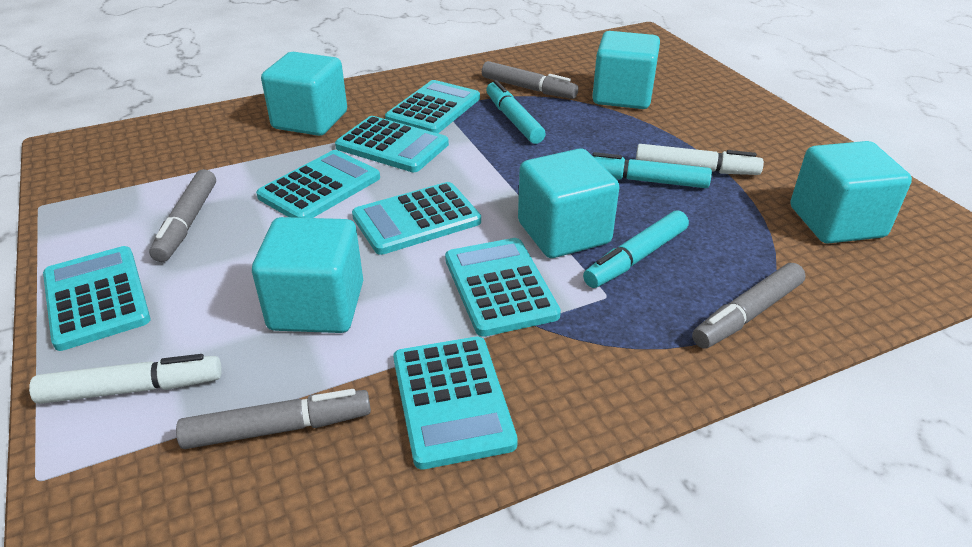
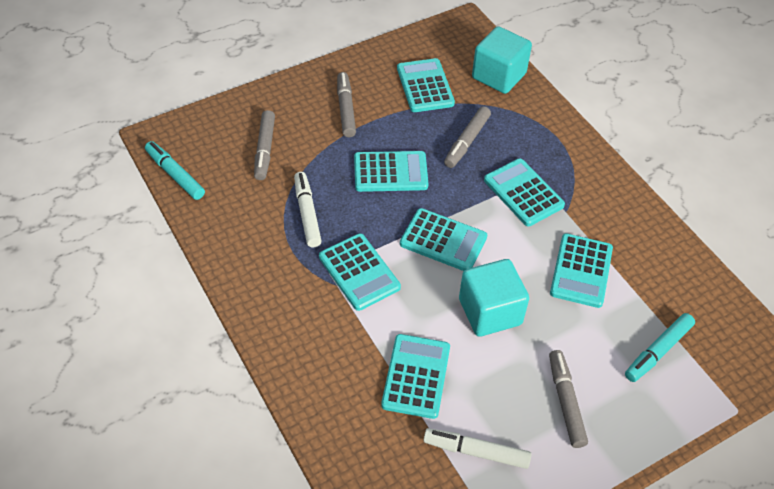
turquoise cube: [252,217,363,333] [261,52,347,136] [518,148,619,258] [592,31,660,109] [790,141,912,244] = 5 -> [459,259,529,337] [472,26,532,94] = 2
turquoise marker: [486,80,546,144] [583,210,689,288] [592,152,712,188] = 3 -> [145,141,205,200] [625,313,695,382] = 2

